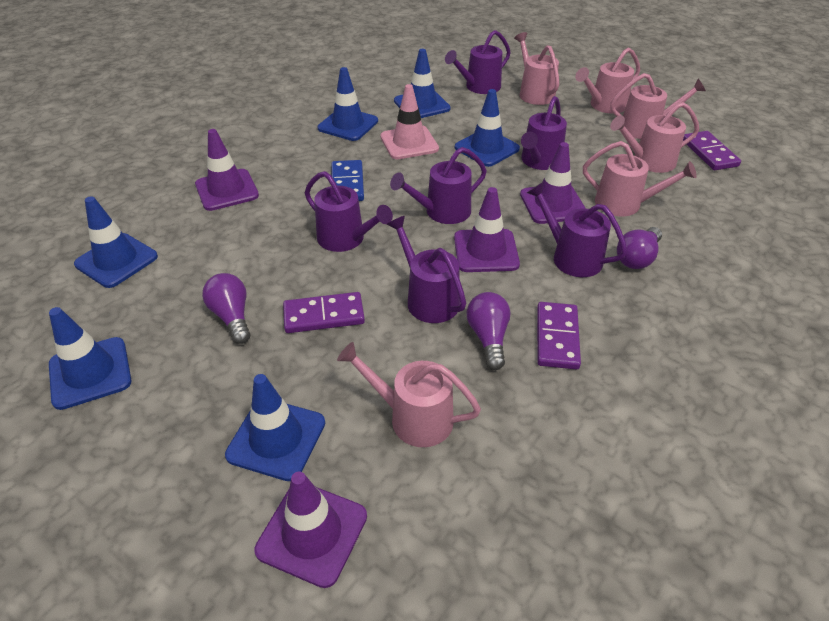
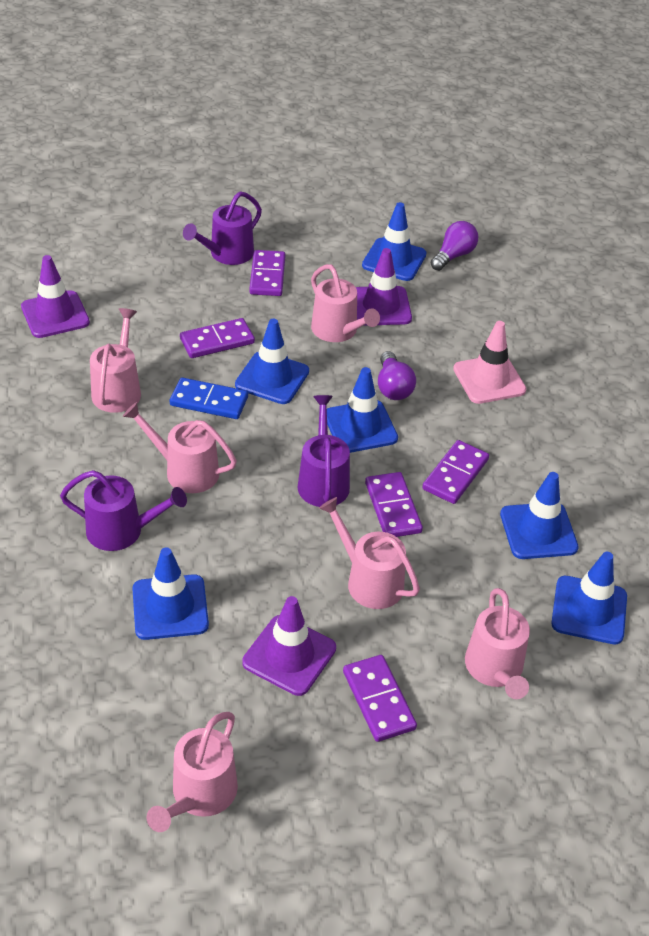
purple domino: [283,292,365,333] [537,302,581,370] [683,131,741,170] = 3 -> [180,318,255,358] [249,250,285,296] [343,655,417,742] [365,472,423,537] [422,440,489,504] = 5
purple light bulb: [202,273,250,344] [467,292,511,370] [617,227,662,269] = 3 -> [378,351,416,400] [431,221,478,271] = 2
purple traffic cone: [195,129,259,211] [254,472,367,588] [454,187,520,272] [520,142,586,224] = 4 -> [21,255,90,338] [242,596,336,696] [356,248,412,326] = 3
purple watering can: [305,171,393,252] [387,216,466,323] [390,147,487,224] [445,30,511,94] [521,96,567,170] [527,182,627,277] = 6 -> [60,470,187,551] [183,191,262,265] [298,395,350,507] = 3

